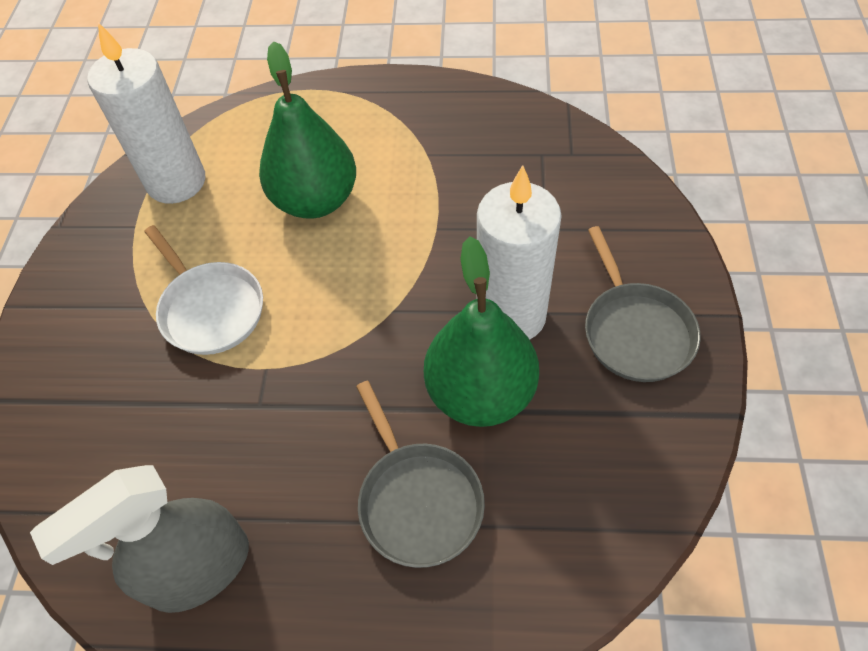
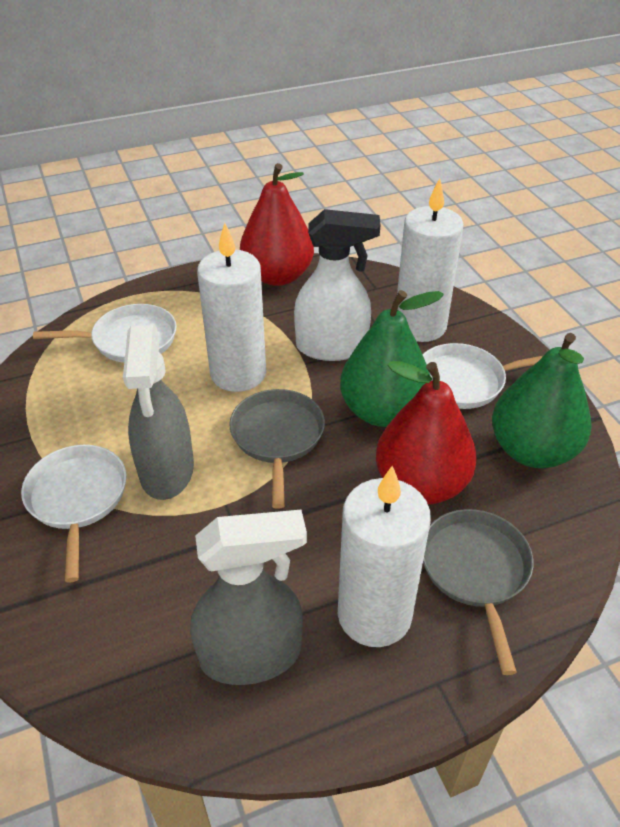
grey spray bottle: [30,465,249,613] = 1 -> [123,325,194,500] [190,510,307,685] = 2
red pear: none = 0 -> [240,163,314,286] [376,361,477,504] = 2
white candle: [87,22,205,204] [477,165,562,340] = 2 -> [197,223,266,392] [338,466,431,647] [397,178,463,342] = 3
white pan: [144,225,263,355] = 1 -> [21,445,126,582] [33,304,177,363] [422,343,543,409] = 3
white spray bottle: none = 0 -> [294,209,380,361] = 1

